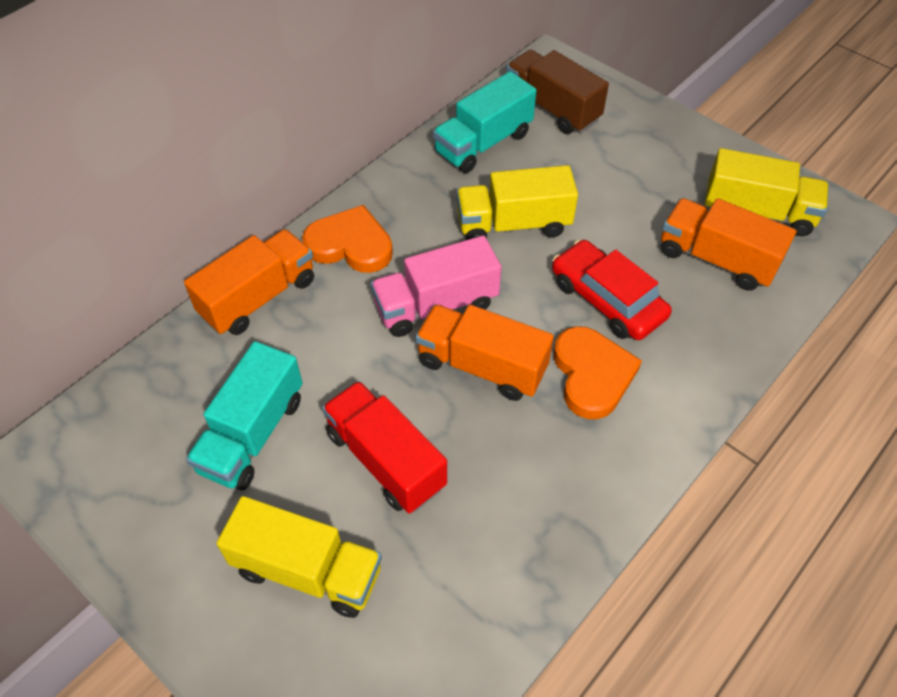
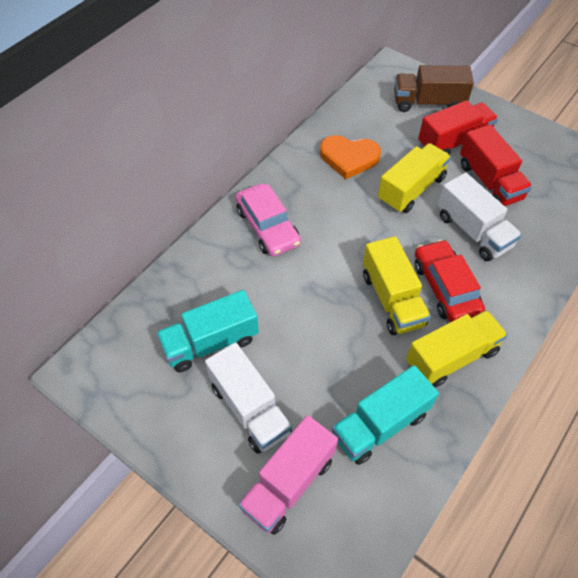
orange heart: [302,205,393,273] [554,326,642,419] = 2 -> [320,135,381,179] = 1
orange truck: [184,229,314,335] [415,304,554,401] [661,198,797,291] = 3 -> none = 0
pink car: none = 0 -> [235,183,301,257] = 1
red truck: [322,381,447,514] = 1 -> [418,100,498,154] [460,125,532,206] = 2
white truck: none = 0 -> [205,342,292,454] [438,173,522,261] = 2

